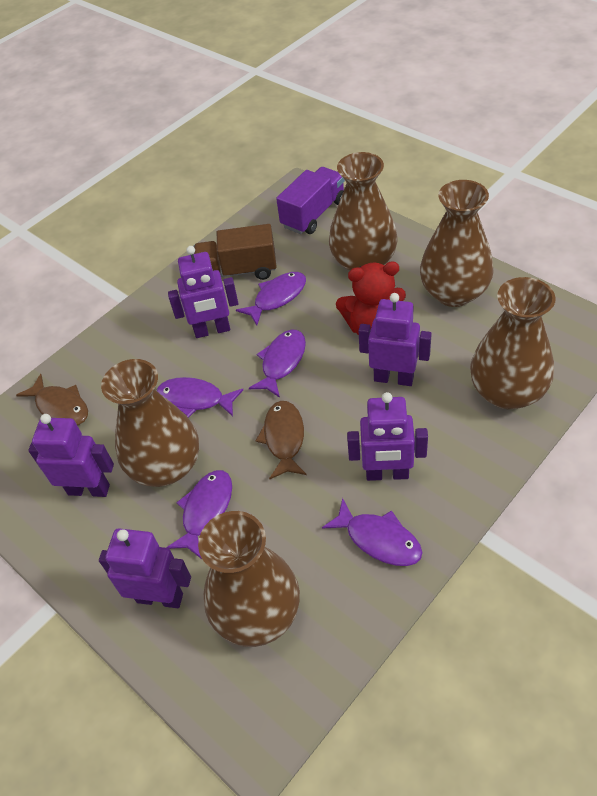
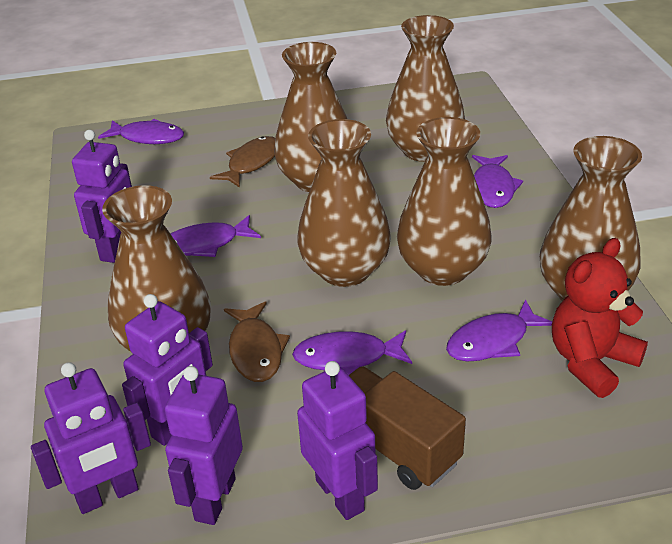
brown vase: [101,359,199,487] [198,511,300,647] [329,152,398,271] [420,180,494,307] [470,277,556,409] = 5 -> [102,185,211,352] [274,42,347,192] [297,119,391,287] [386,15,465,162] [397,117,491,286] [540,136,642,301] = 6
purple truck: [276,167,345,234] = 1 -> none = 0

